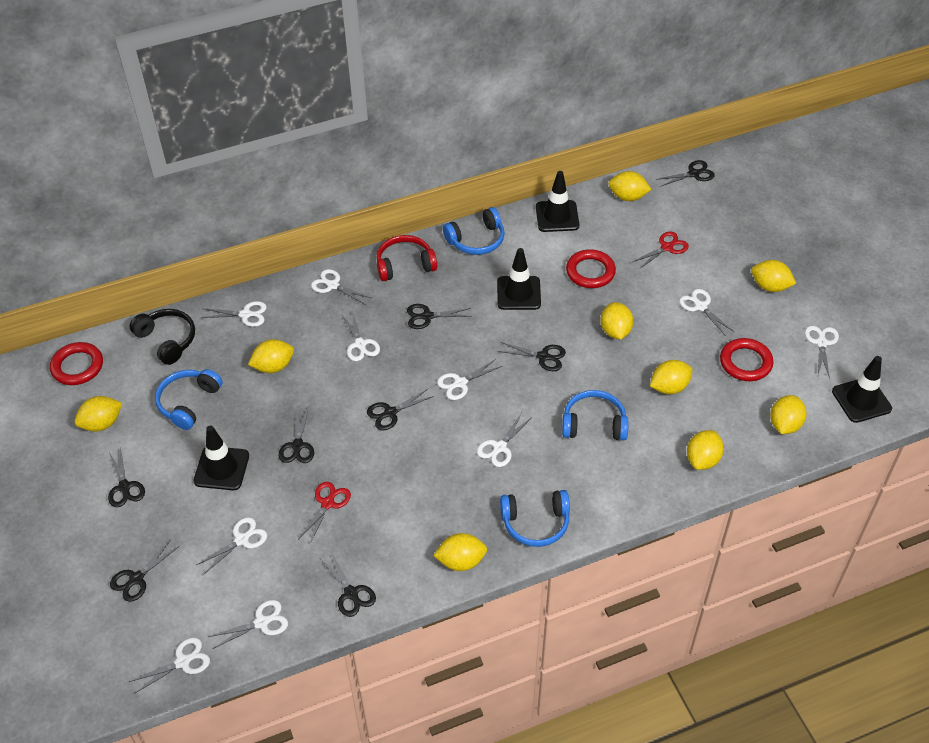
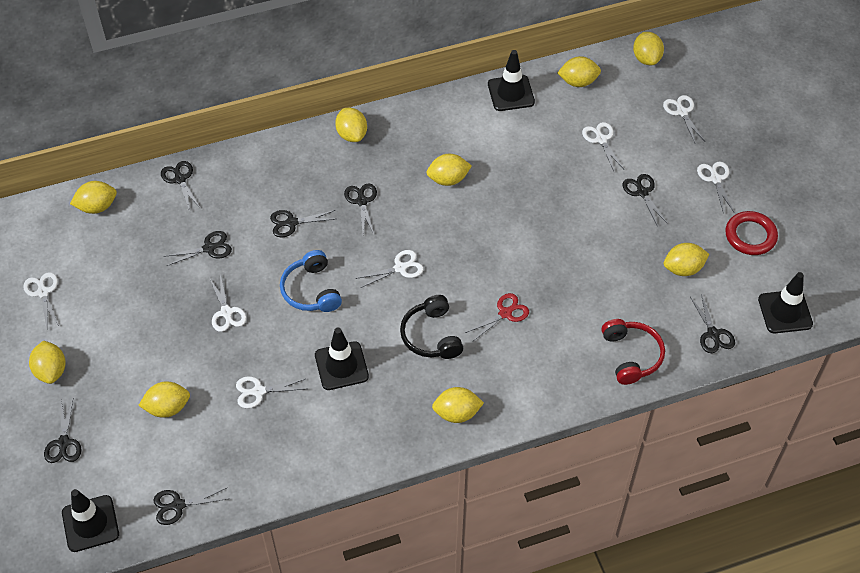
blue headphones: [155,369,223,430] [443,207,505,255] [500,490,570,547] [562,390,628,440] = 4 -> [280,250,342,312] = 1
red ring: [50,342,103,385] [566,249,616,288] [720,338,773,381] = 3 -> [725,211,778,255] = 1
red scissors: [299,482,351,545] [632,232,689,269] = 2 -> [465,293,529,341] = 1
white scissors: [129,638,210,694] [197,517,267,574] [201,301,267,327] [208,600,288,649] [311,269,371,305] [342,311,380,361] [437,359,502,400] [477,413,532,467] [679,289,734,336] [805,326,839,379] = 10 -> [23,272,59,328] [210,274,247,332] [236,376,305,408] [356,250,424,288] [582,122,624,171] [663,95,705,143] [697,161,734,214] = 7

